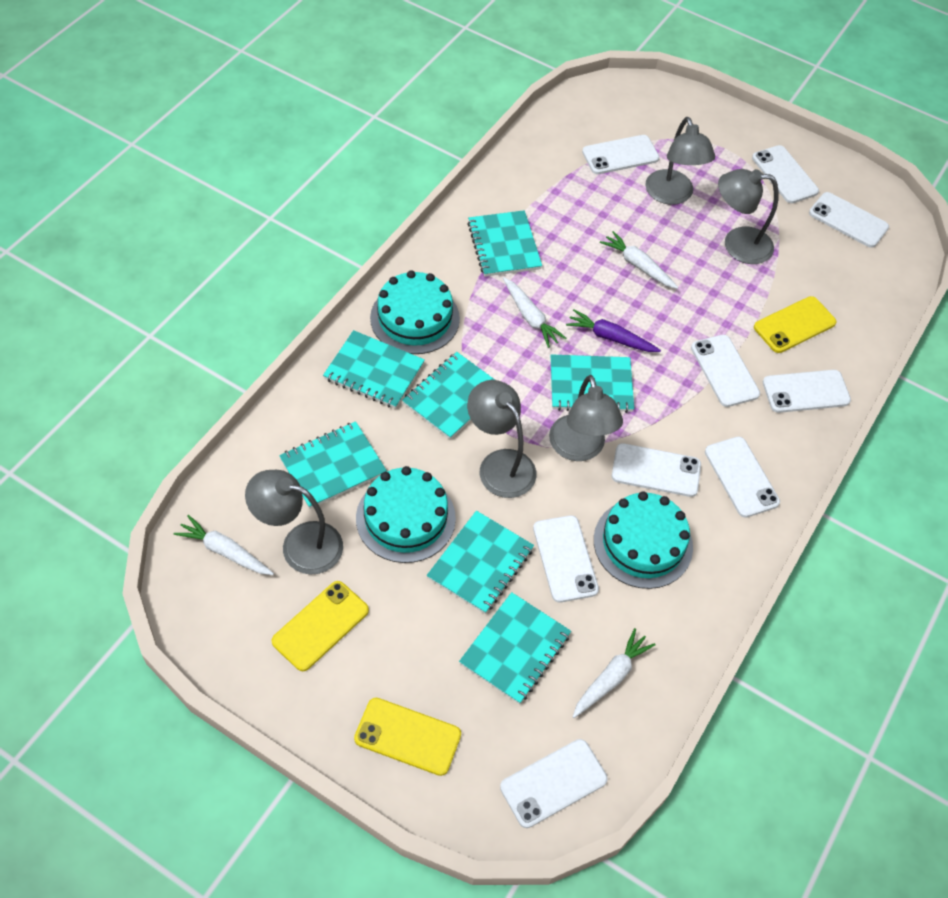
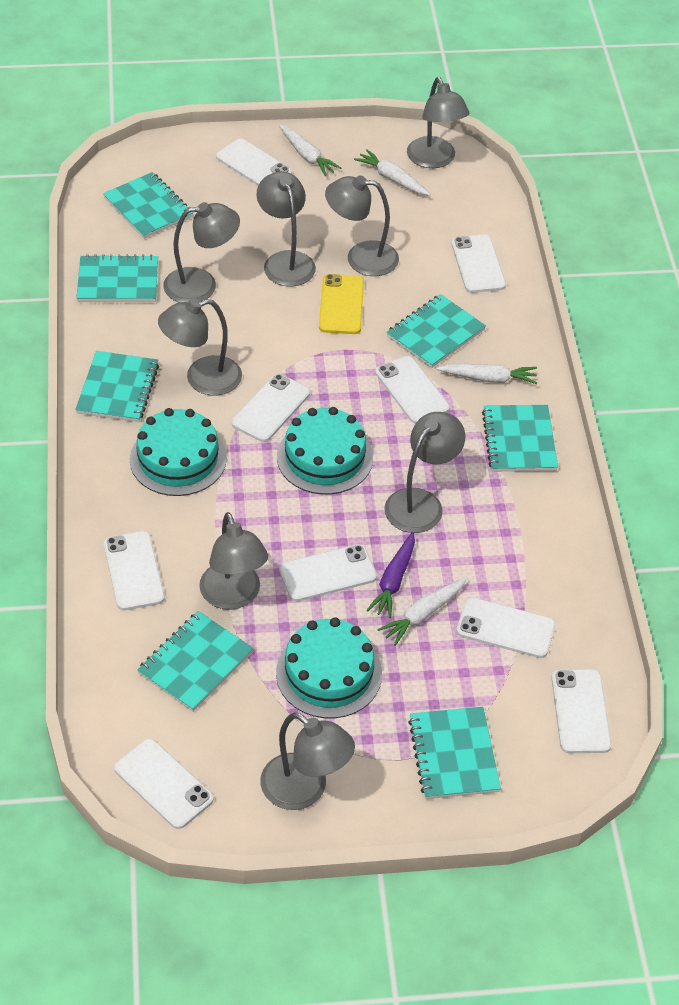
grey lamp: [245,470,343,575] [467,380,536,498] [549,375,623,461] [645,117,715,205] [718,169,779,264] = 5 -> [158,299,242,396] [163,202,240,302] [199,512,268,610] [257,171,316,287] [260,712,355,810] [325,175,399,276] [385,412,465,533] [407,77,470,168] = 8
yellow phone: [272,581,369,671] [354,698,461,776] [754,296,836,353] = 3 -> [319,274,364,334] = 1

